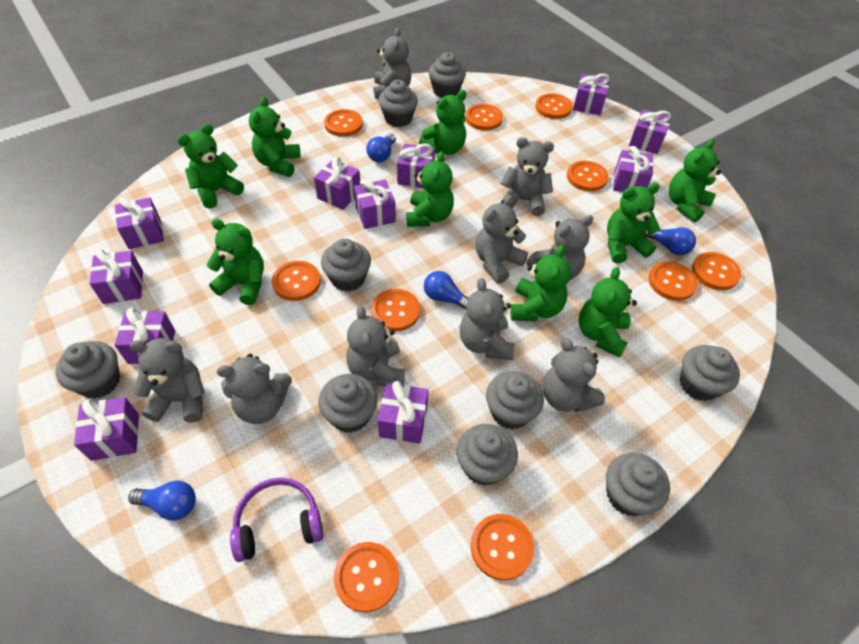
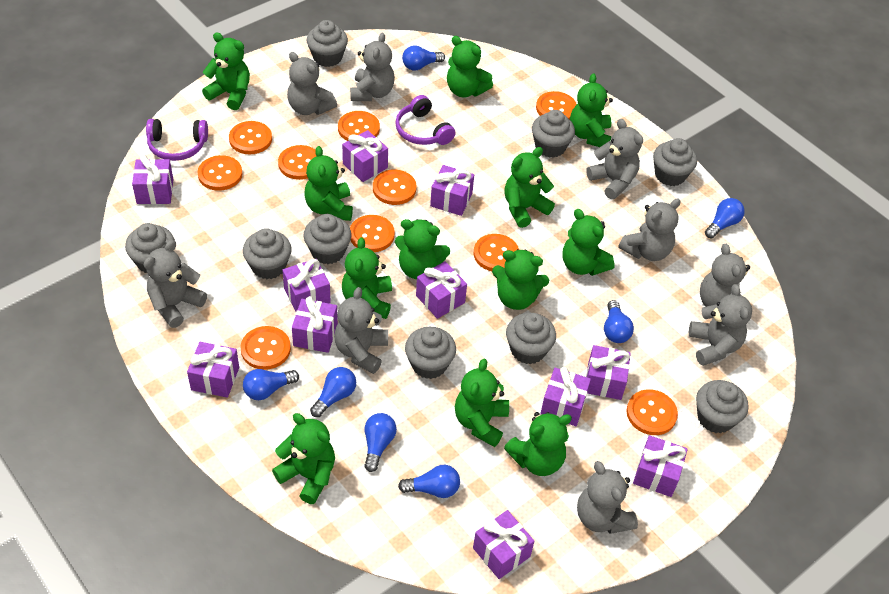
blue light bulb: [128,480,196,520] [366,133,396,162] [424,271,469,309] [644,227,696,255] = 4 -> [243,369,299,400] [310,367,356,417] [364,413,397,472] [398,465,460,498] [402,45,445,71] [604,300,634,343] [705,198,745,239] = 7
green teddy bear: [177,124,244,209] [206,219,264,305] [249,97,301,177] [406,151,454,227] [419,90,466,155] [511,245,571,322] [579,267,637,358] [607,183,660,263] [669,139,721,222] = 9 -> [202,32,250,110] [272,413,335,504] [304,146,353,221] [342,237,392,319] [395,219,450,279] [447,36,493,98] [455,359,509,447] [492,249,549,310] [504,147,555,228] [504,412,572,476] [563,209,615,276] [570,73,613,147] = 12
purple headphones: [230,477,323,562] = 1 -> [146,119,208,161] [395,95,456,145] = 2

